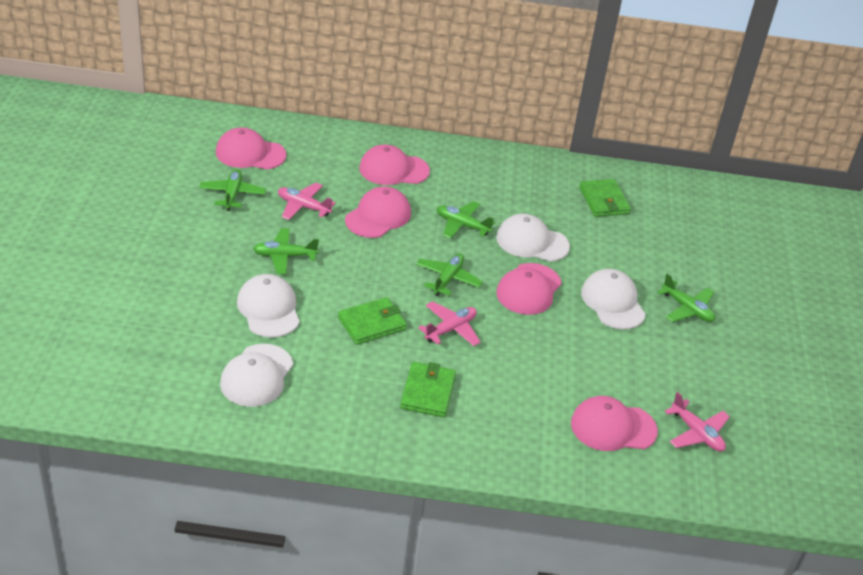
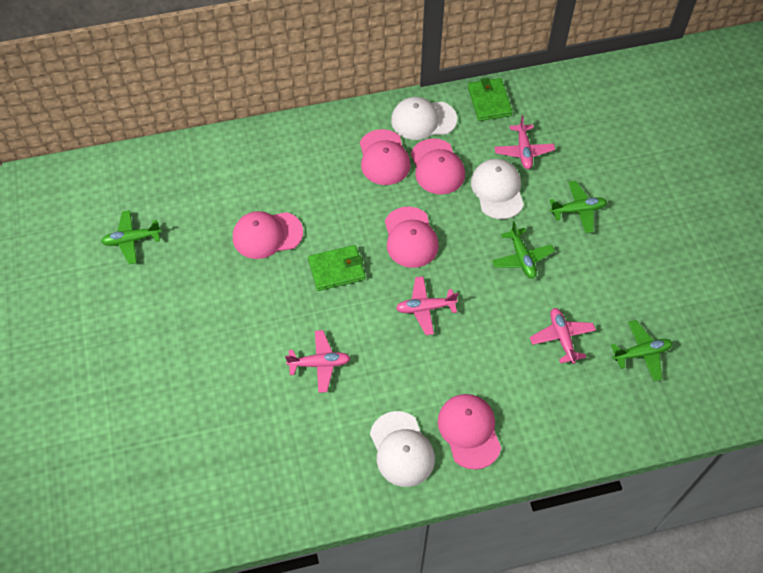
green plane: [199,169,266,211] [253,228,319,274] [416,253,483,296] [437,201,495,239] [657,274,715,322] = 5 -> [101,210,161,264] [492,221,555,279] [550,181,607,233] [611,320,673,381] = 4
green wallet: [338,297,407,345] [400,362,456,417] [579,179,631,217] = 3 -> [308,245,366,291] [468,78,513,121] = 2
pink plane: [278,183,336,220] [418,301,481,346] [665,392,730,452] = 3 -> [285,330,351,393] [396,276,458,335] [494,115,555,169] [530,308,596,364] = 4
white cap: [220,344,293,407] [237,274,300,338] [496,214,570,262] [581,269,646,329] = 4 -> [370,411,435,487] [391,97,457,140] [471,159,524,219] = 3

